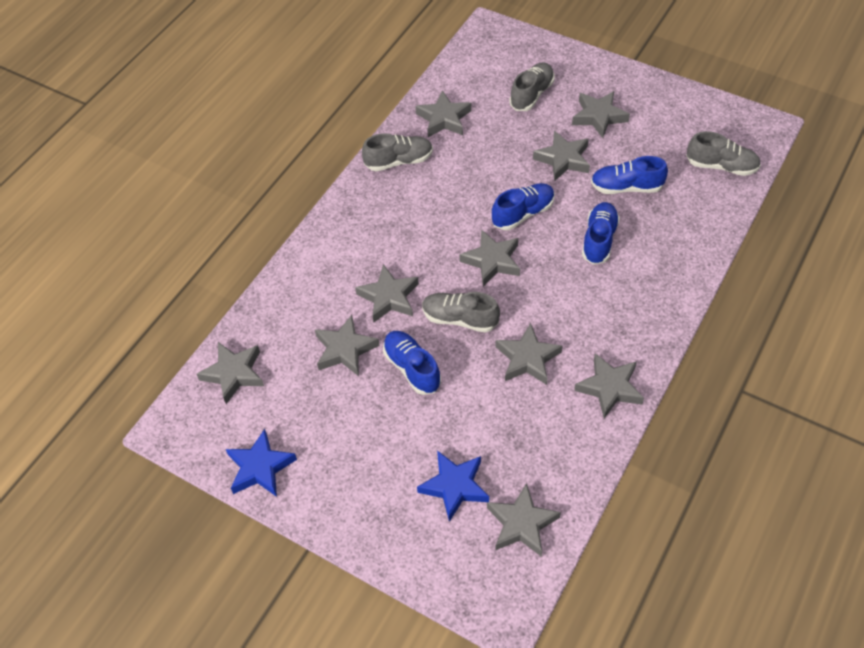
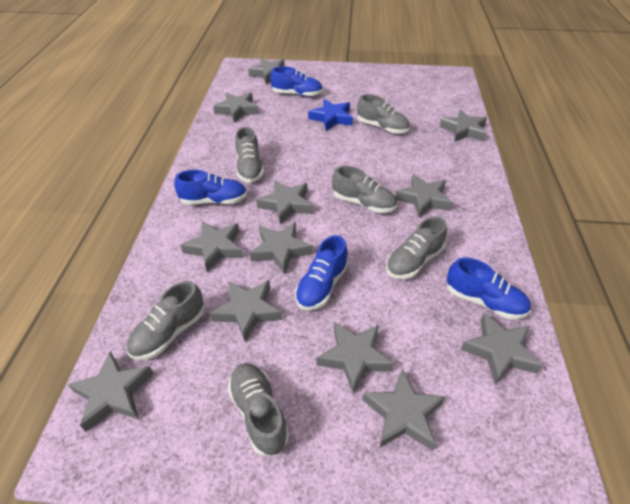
blue star: [226,429,297,497] [417,451,489,522] = 2 -> [308,99,353,131] = 1
grey shoe: [362,133,433,171] [422,292,500,333] [509,62,554,111] [686,131,761,176] = 4 -> [126,281,205,360] [228,363,289,456] [235,127,264,183] [332,166,397,213] [357,94,410,134] [386,217,447,279] = 6
grey star: [197,342,264,404] [315,315,380,376] [355,264,419,323] [415,90,472,137] [459,229,520,286] [487,483,561,557] [495,323,562,385] [533,131,590,181] [572,91,630,138] [574,354,644,418] = 10 -> [67,351,154,432] [181,221,243,272] [210,280,282,342] [213,93,259,123] [248,58,285,84] [250,222,313,275] [256,180,312,225] [317,322,394,394] [362,368,445,451] [395,174,453,218] [439,109,487,142] [461,313,542,384] = 12

